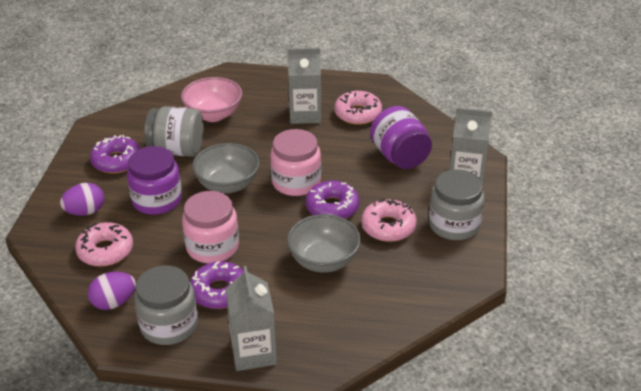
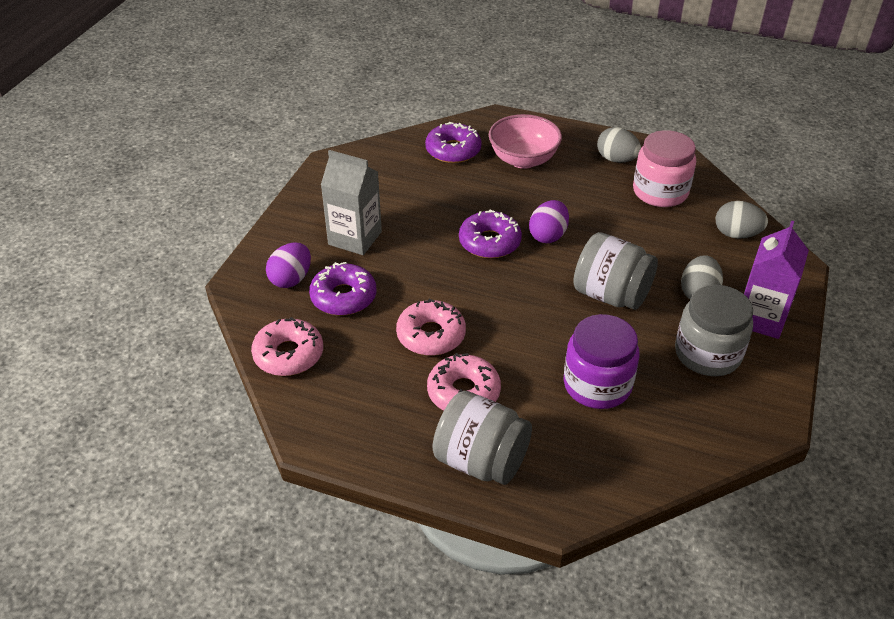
grey bowl: [192,143,260,194] [287,214,361,272] = 2 -> none = 0
grey carton: [226,266,277,371] [288,48,321,124] [450,107,492,184] = 3 -> [321,150,382,255] = 1
grey egg: none = 0 -> [597,127,641,163] [681,255,723,299] [716,201,768,239] = 3
pink jar: [182,191,239,263] [270,129,321,196] = 2 -> [633,130,696,207] = 1
purple carton: none = 0 -> [744,220,809,339] = 1
purple jar: [127,146,182,215] [370,106,432,169] = 2 -> [564,314,639,409] = 1

